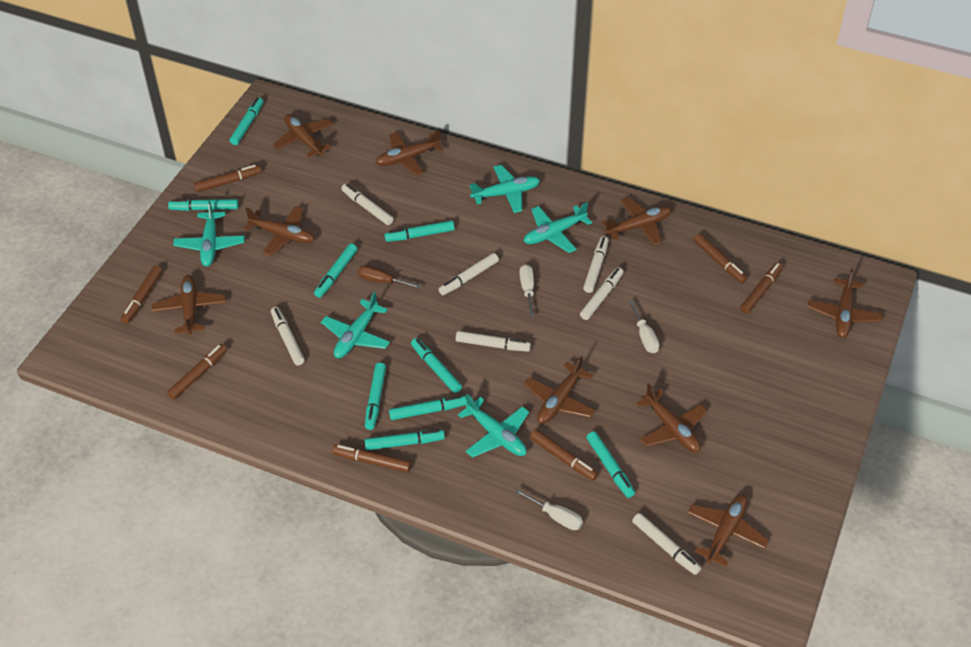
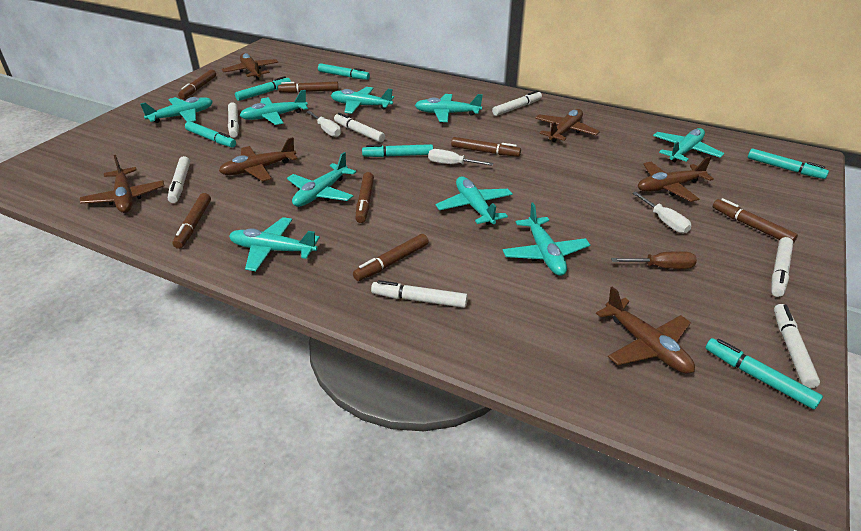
brown plane: [152,275,226,335] [243,206,314,256] [272,114,333,158] [375,130,444,176] [524,356,595,424] [602,197,671,246] [636,383,708,452] [687,494,769,567] [808,268,883,338] = 9 -> [80,155,164,213] [219,137,298,181] [222,53,279,80] [535,109,600,142] [596,287,695,374] [638,157,714,202] = 6
turquoise marker: [168,199,239,211] [230,98,263,145] [314,243,357,298] [364,430,445,450] [365,363,386,430] [384,220,455,242] [389,395,467,420] [411,338,462,393] [587,431,635,498] = 9 -> [185,121,236,147] [235,76,291,101] [318,63,370,80] [362,144,433,157] [705,338,823,410] [748,148,829,179] = 6
turquoise plane: [173,200,245,266] [321,292,390,358] [458,393,529,458] [469,165,540,213] [524,202,592,253] = 5 -> [140,97,213,123] [229,217,320,271] [239,90,308,125] [287,152,356,207] [331,87,394,114] [415,94,483,122] [436,177,513,225] [503,202,590,276] [653,128,724,162] = 9

